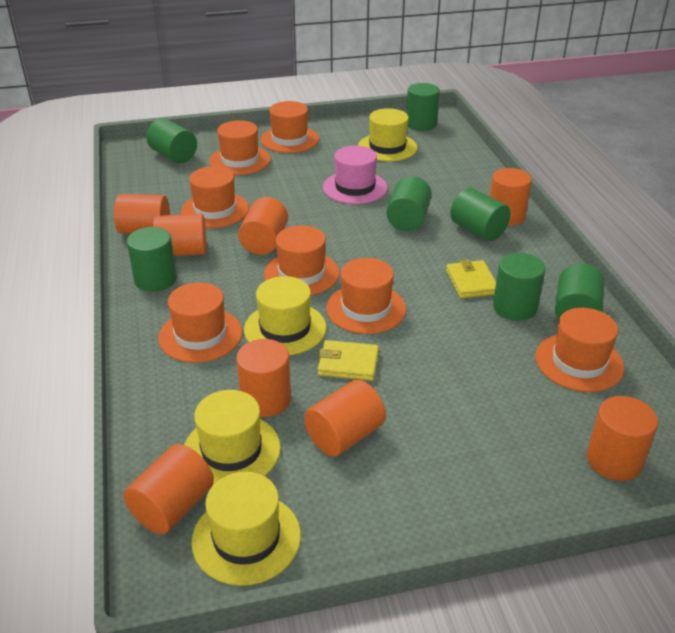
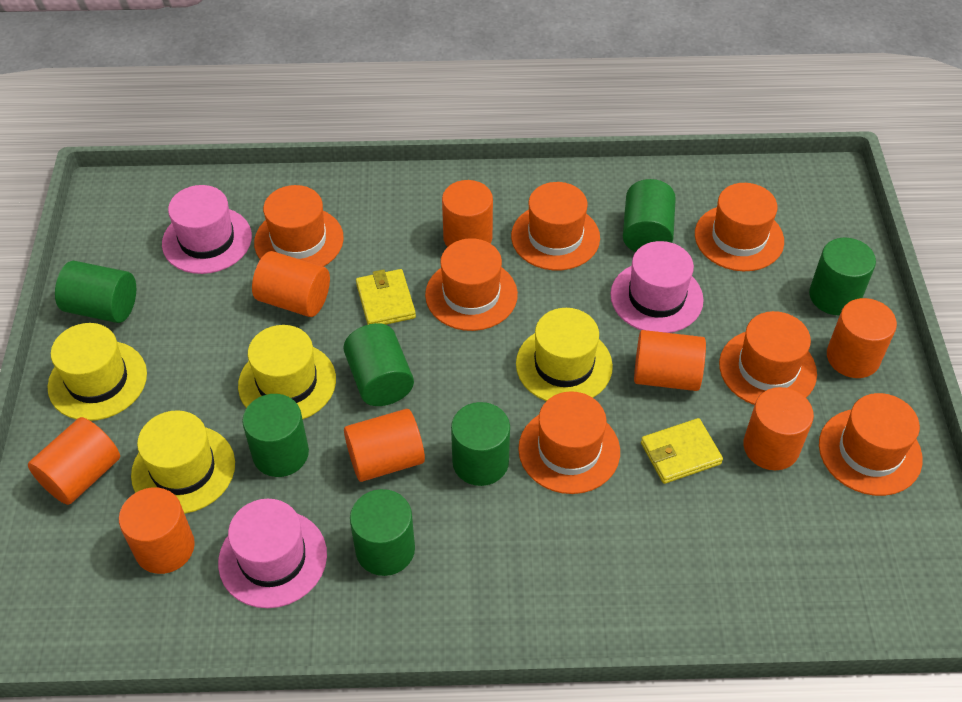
pink hat: [323,146,388,204] = 1 -> [162,185,252,274] [218,499,327,608] [610,241,704,333] = 3

